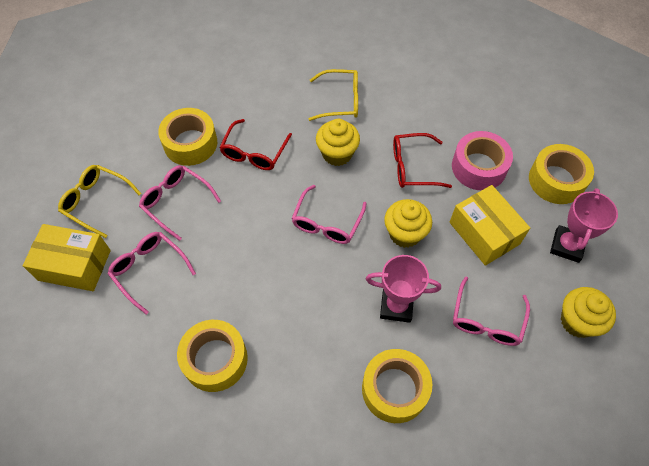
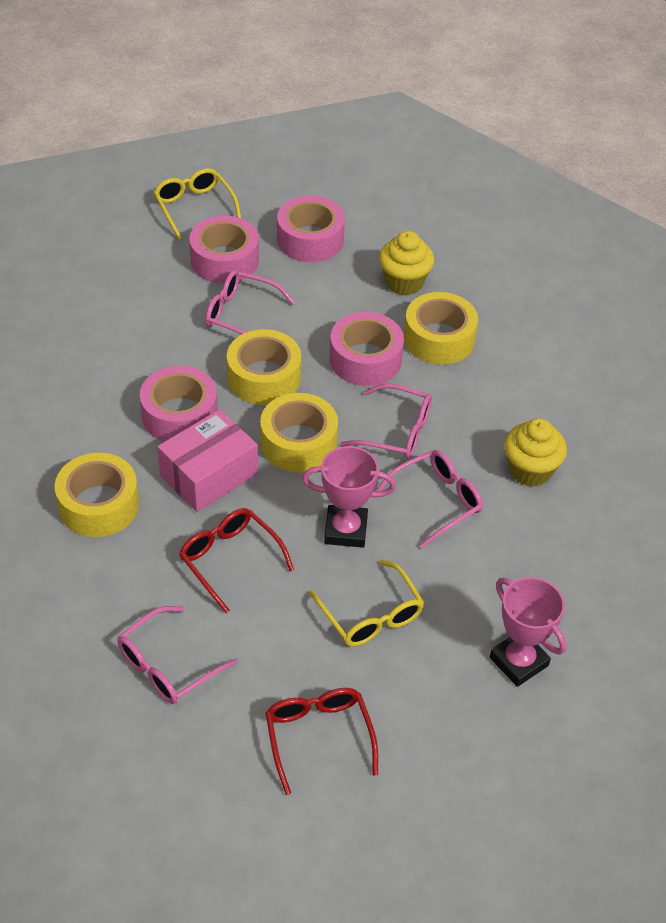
pink box: none = 0 -> [157,409,258,512] = 1
pink tape: [452,131,513,190] = 1 -> [140,366,218,442] [189,216,259,284] [277,196,345,262] [330,312,404,386] = 4
yellow box: [23,224,111,291] [450,185,530,266] = 2 -> none = 0
yellow cupcake: [316,119,360,166] [384,199,432,248] [561,287,616,338] = 3 -> [379,231,434,295] [504,418,567,487] = 2

